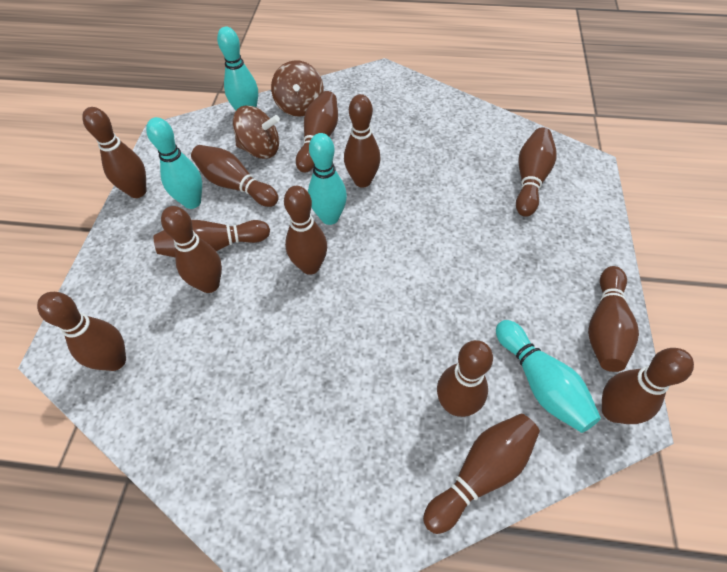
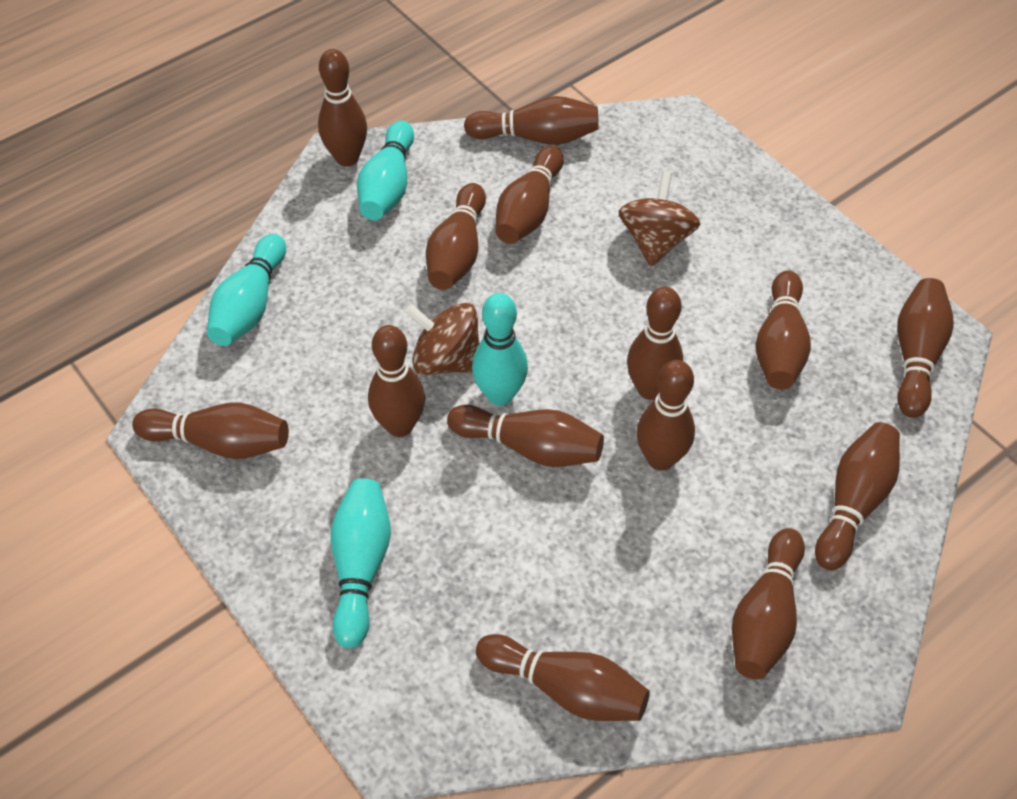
brown bowling pin: [37,292,126,371] [82,107,147,198] [154,220,270,257] [161,206,222,293] [191,145,279,207] [284,186,327,275] [296,91,338,173] [344,94,381,188] [423,414,540,534] [437,340,493,417] [516,127,557,217] [588,266,639,372] [602,348,694,424] = 13 -> [132,402,289,459] [318,49,367,167] [368,325,425,437] [426,183,486,290] [447,405,604,467] [464,96,599,145] [476,634,650,721] [496,146,564,244] [627,287,683,400] [637,360,695,471] [732,528,805,679] [755,270,811,390] [815,422,900,570] [897,278,954,418] = 14

